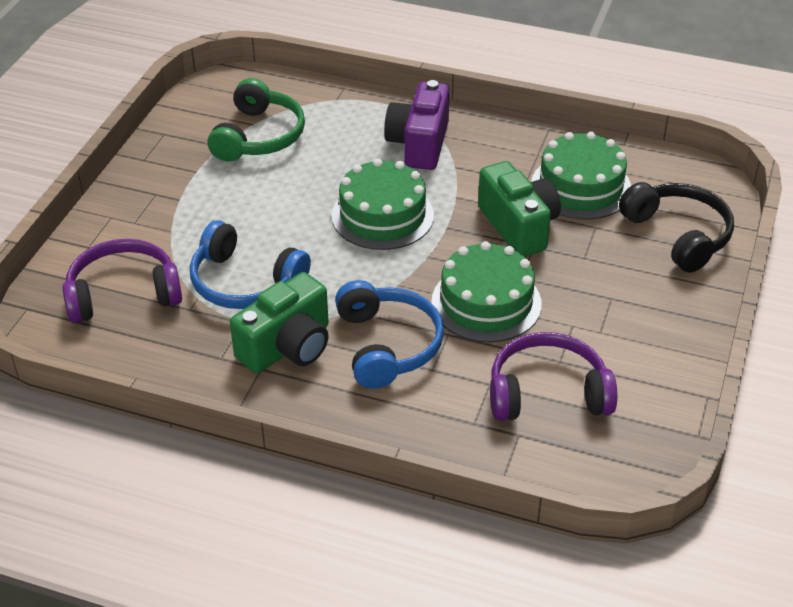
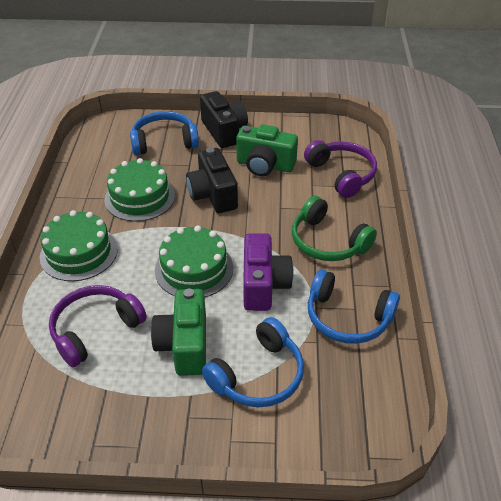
black camera: none = 0 -> [186,147,238,213] [200,91,248,148] = 2
black headphones: [619,182,734,273] = 1 -> none = 0
blue headphones: [190,220,311,309] [335,280,444,389] = 2 -> [130,111,199,155] [202,317,304,407] [308,269,400,344] = 3

